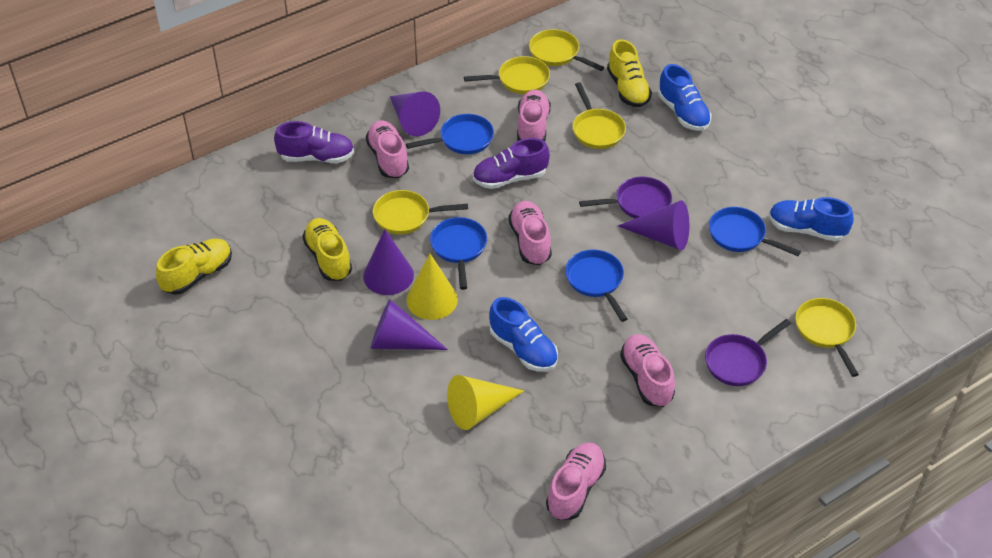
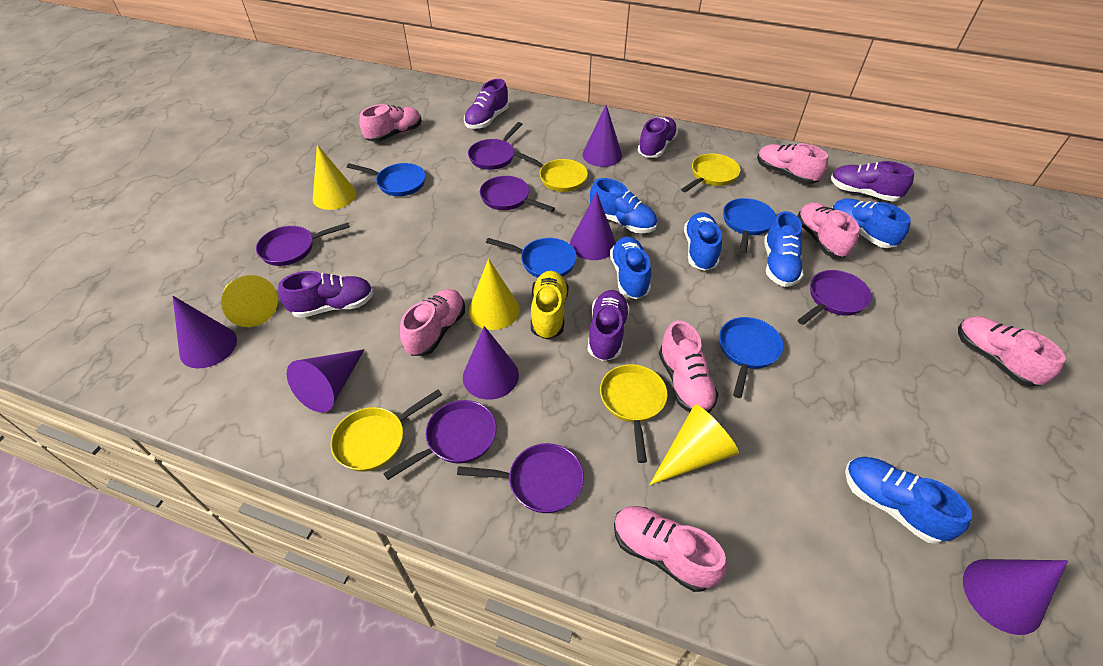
blue shoe: [489,297,558,372] [658,64,711,131] [769,197,854,241] = 3 -> [590,178,657,233] [610,237,651,299] [684,212,722,271] [764,211,804,287] [832,199,911,248] [845,457,972,544] = 6
pink shoe: [366,120,409,178] [508,201,552,265] [517,90,551,141] [546,442,606,520] [620,334,675,407] = 5 -> [359,104,422,142] [400,289,465,356] [614,506,727,592] [659,321,718,413] [757,143,828,184] [797,202,859,258] [958,316,1066,386] = 7
purple cone: [363,229,414,295] [371,299,448,350] [390,91,440,136] [618,200,689,250] = 4 -> [173,296,237,368] [286,349,365,412] [463,326,519,400] [570,192,616,260] [583,105,622,167] [963,559,1068,635] = 6
purple pan: [579,176,672,218] [705,319,791,386] = 2 -> [256,223,350,266] [383,400,497,480] [457,443,584,513] [468,122,522,170] [480,176,555,212] [798,270,872,325] = 6
purple shoe: [274,121,354,163] [473,138,550,189] = 2 -> [278,271,374,318] [464,79,509,129] [588,290,630,361] [638,117,678,158] [831,161,914,202] = 5
yellow cone: [406,254,458,320] [447,375,524,430] = 2 -> [221,275,278,327] [313,144,357,210] [468,258,520,330] [649,404,739,485] = 4
yellow pan: [373,190,468,234] [464,56,550,94] [529,29,604,71] [573,82,626,149] [795,298,859,377] = 5 -> [331,389,442,472] [514,151,588,192] [600,364,668,463] [681,154,740,193] = 4
yellow shoe: [156,238,232,295] [302,218,352,281] [607,39,652,107] = 3 -> [531,271,568,339] = 1

